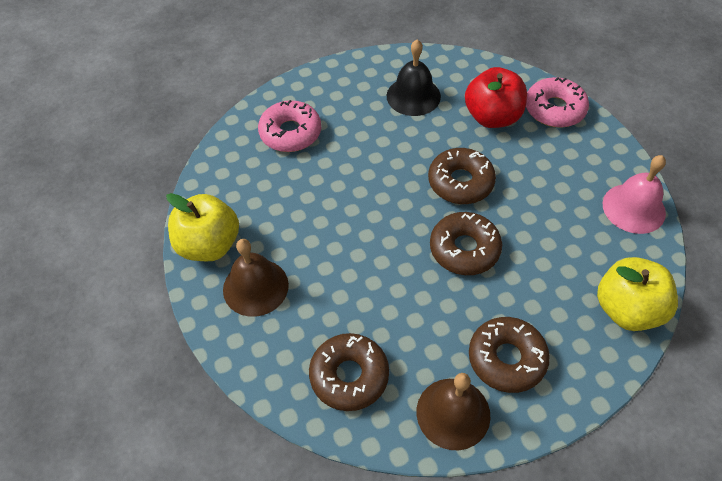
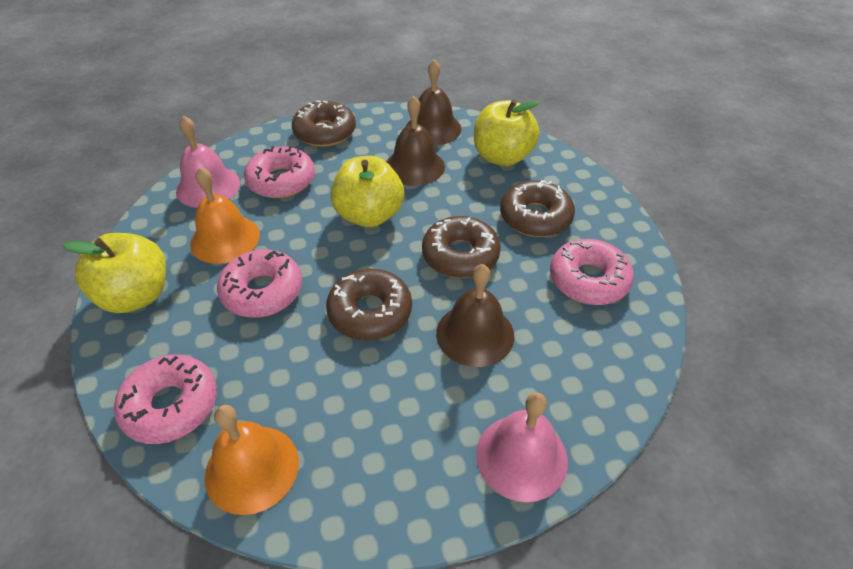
black bell: [387,40,441,116] = 1 -> none = 0
brown bell: [223,239,289,317] [417,373,490,450] = 2 -> [387,96,445,186] [406,59,461,145] [436,264,514,367] = 3
orange bell: none = 0 -> [190,167,260,264] [204,405,299,515] = 2
pink bell: [602,155,666,234] = 1 -> [176,116,240,208] [476,392,568,502] = 2
pink donut: [258,100,321,152] [526,77,589,128] = 2 -> [114,355,217,444] [217,250,302,318] [244,146,315,198] [550,239,634,305] = 4
red apple: [465,67,527,128] = 1 -> none = 0
yellow apple: [166,193,239,261] [597,257,678,331] = 2 -> [62,233,166,313] [331,156,404,227] [474,100,540,166] = 3

